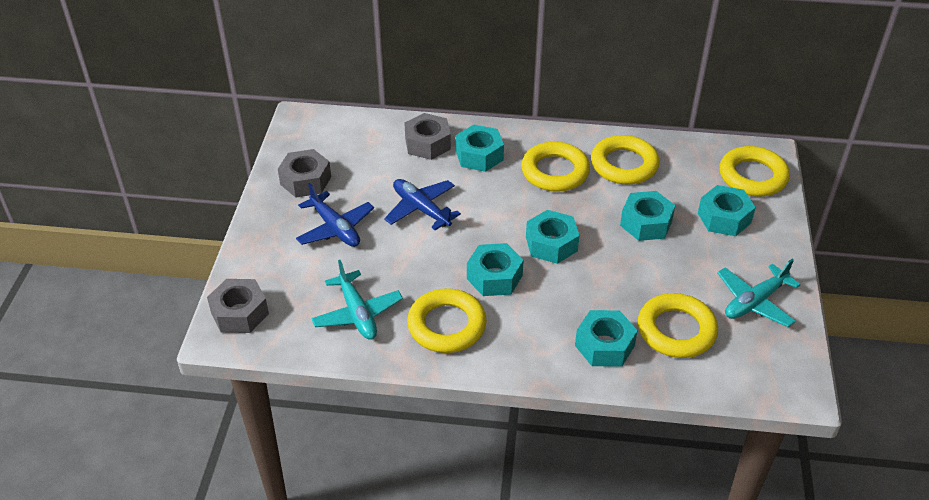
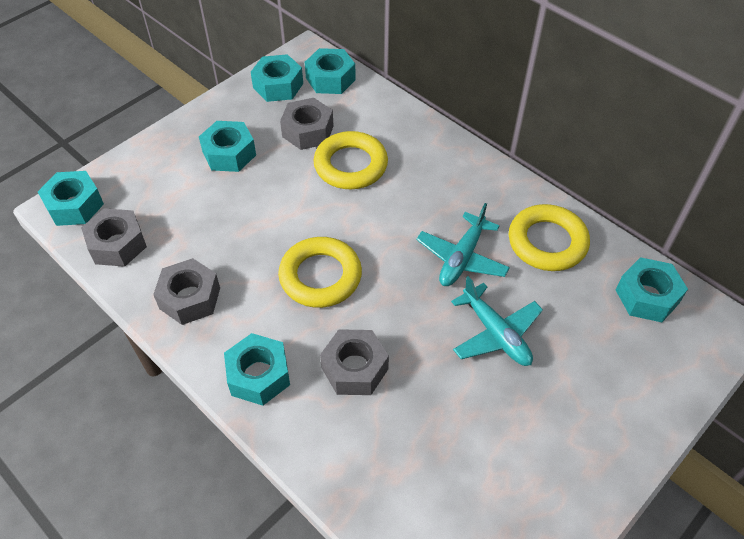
blue plane: [296,183,374,247] [384,179,461,230] = 2 -> none = 0
grey nut: [207,279,269,333] [278,149,331,197] [404,113,451,160] = 3 -> [81,208,147,267] [153,258,220,325] [280,98,334,150] [320,329,389,395] = 4
yellow ring: [407,288,487,353] [521,141,590,192] [591,135,660,185] [638,293,718,358] [720,146,790,197] = 5 -> [278,237,362,308] [314,131,388,189] [509,204,590,271] = 3

